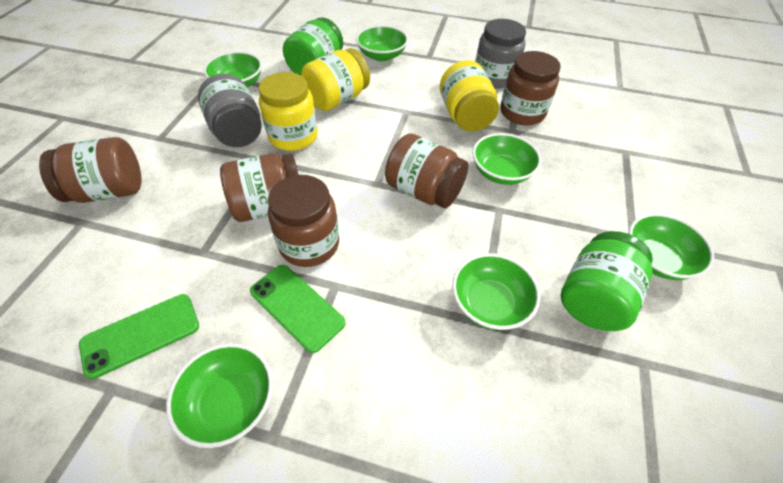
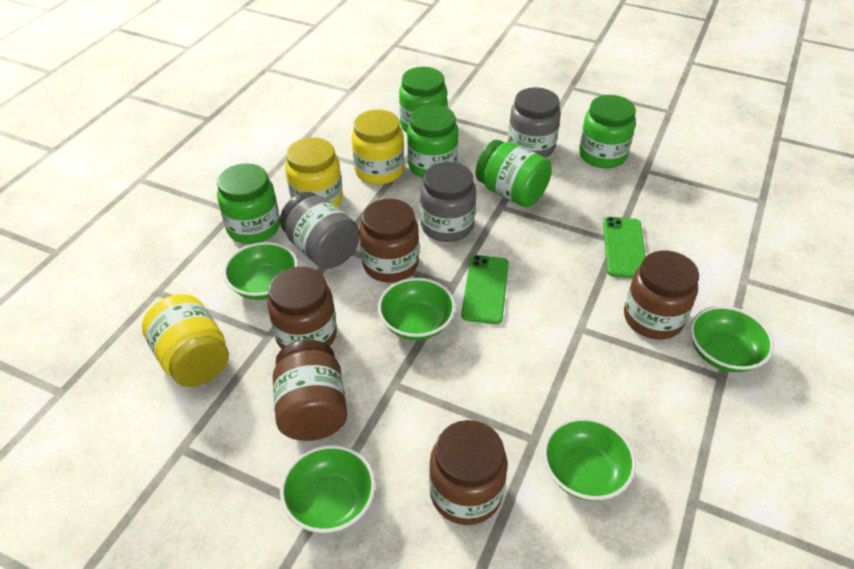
green bowl: [166,343,273,448] [203,51,262,87] [356,25,408,61] [452,253,540,330] [472,133,541,185] [629,213,714,280] = 6 -> [223,242,298,300] [280,445,375,533] [378,278,456,340] [543,417,636,501] [690,306,774,372] = 5
green jar: [283,17,343,75] [561,231,653,331] = 2 -> [217,163,280,244] [399,67,447,133] [407,105,458,178] [476,140,552,207] [579,95,636,168] = 5
grey jar: [198,74,262,147] [475,19,526,89] = 2 -> [280,192,360,269] [420,162,476,242] [508,87,561,158] = 3

